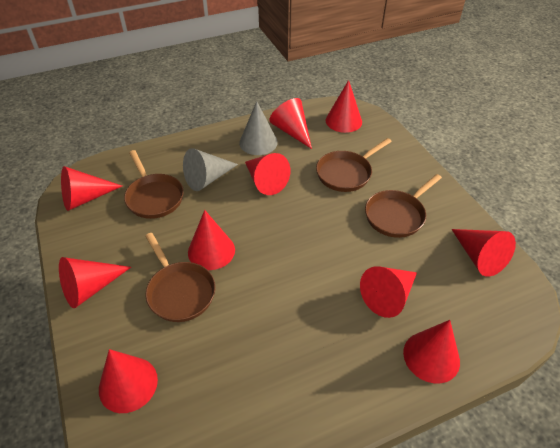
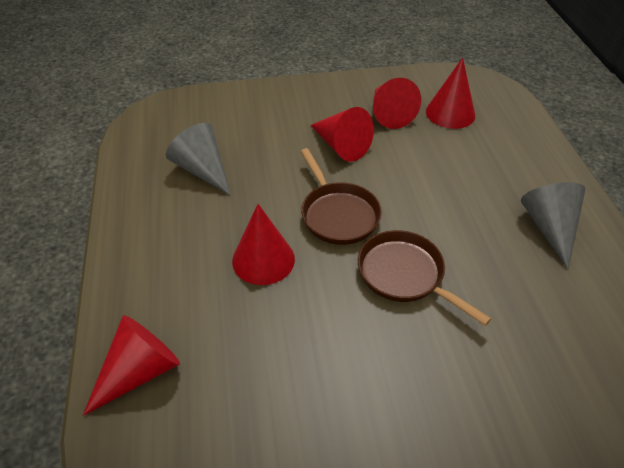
brown pan: [124,150,184,219] [145,233,216,322] [316,138,392,192] [365,174,442,238] = 4 -> [300,148,382,245] [358,230,491,326] = 2
red cone: [59,257,131,308] [61,166,122,211] [99,349,158,413] [188,210,235,270] [245,153,291,195] [269,98,312,149] [325,80,362,133] [360,266,417,318] [403,320,460,384] [451,229,516,277] = 10 -> [83,315,180,416] [232,204,295,285] [311,107,374,162] [373,78,421,129] [426,58,475,129] = 5

